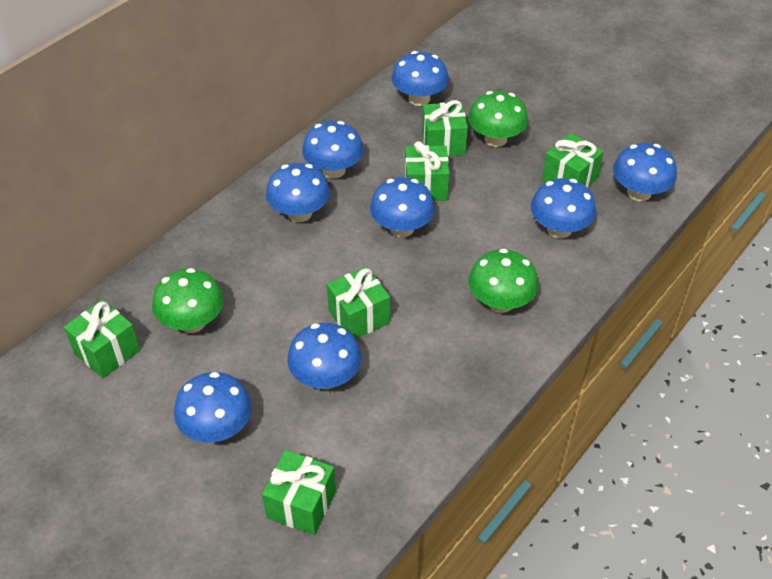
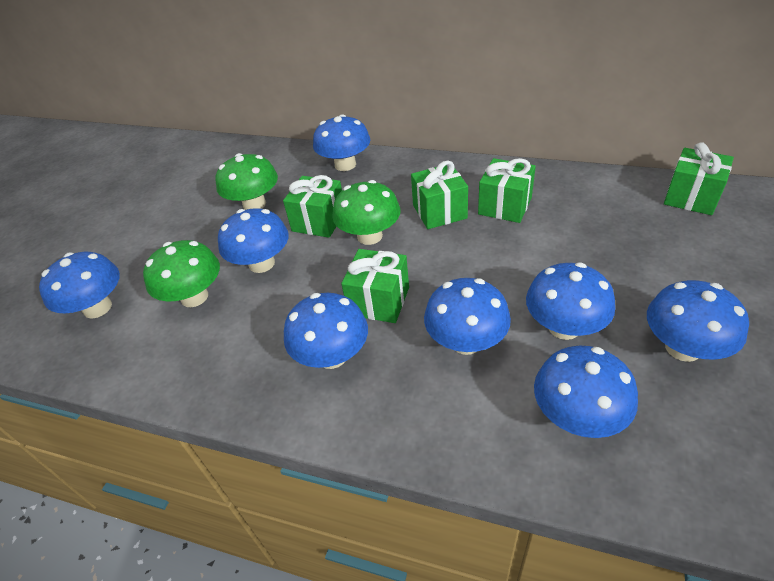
green gift: [64,300,140,378] [262,450,336,535] [327,267,390,339] [405,141,449,201] [422,100,468,156] [542,133,604,188] = 6 -> [283,175,342,238] [341,249,409,323] [411,161,468,229] [478,158,536,223] [664,142,734,215] = 5

